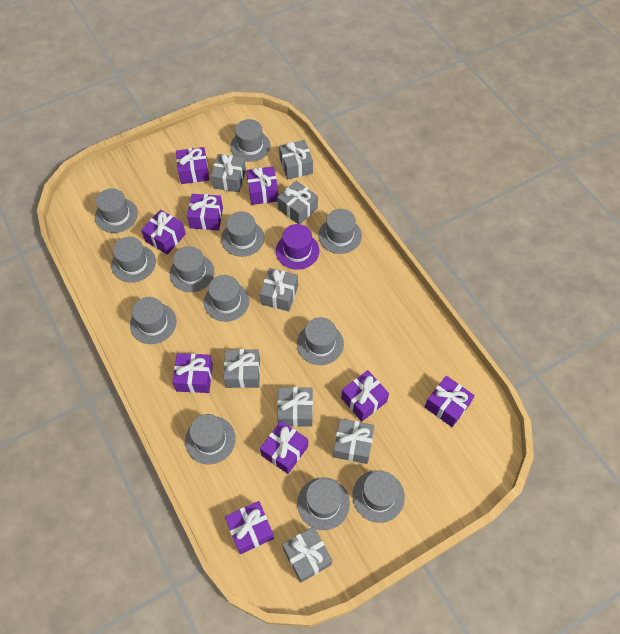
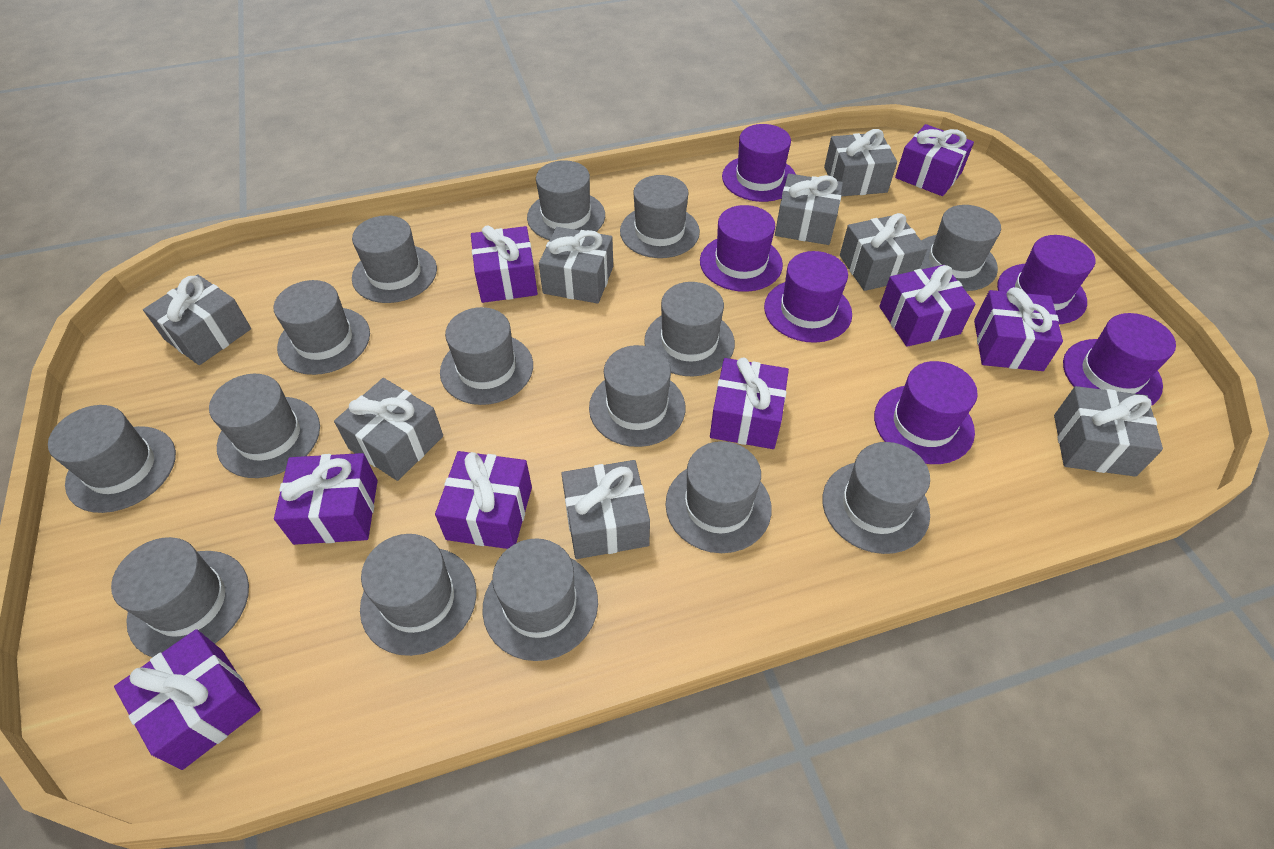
grey hat: [95,188,138,233] [111,237,156,283] [130,297,177,344] [170,246,214,292] [185,414,236,464] [204,275,249,322] [221,211,265,257] [230,119,271,162] [297,317,344,365] [297,477,350,530] [318,209,362,254] [353,470,405,523] = 12 -> [48,405,176,513] [111,537,249,657] [209,374,320,478] [274,280,370,375] [352,215,437,303] [360,534,476,656] [440,307,533,405] [482,538,598,661] [527,160,605,240] [589,345,685,447] [620,175,700,258] [644,282,735,376] [665,441,772,553] [822,442,930,554] [920,205,1001,291] = 15
purple gift: [141,209,186,254] [173,353,213,393] [176,147,209,184] [187,194,223,230] [225,501,274,554] [246,166,278,205] [260,421,308,474] [341,370,389,421] [425,376,475,427] = 9 -> [114,629,260,770] [274,453,377,545] [435,451,532,549] [471,225,538,303] [710,358,789,449] [879,265,975,347] [895,124,974,196] [974,287,1063,371] = 8
purple hat: [276,224,320,270] = 1 -> [700,205,783,292] [722,124,795,202] [764,251,852,343] [874,361,978,464] [997,235,1095,324] [1063,313,1176,406] = 6

